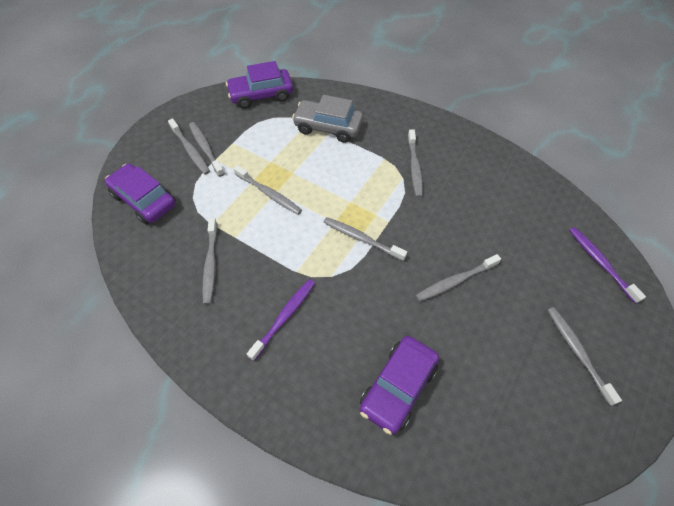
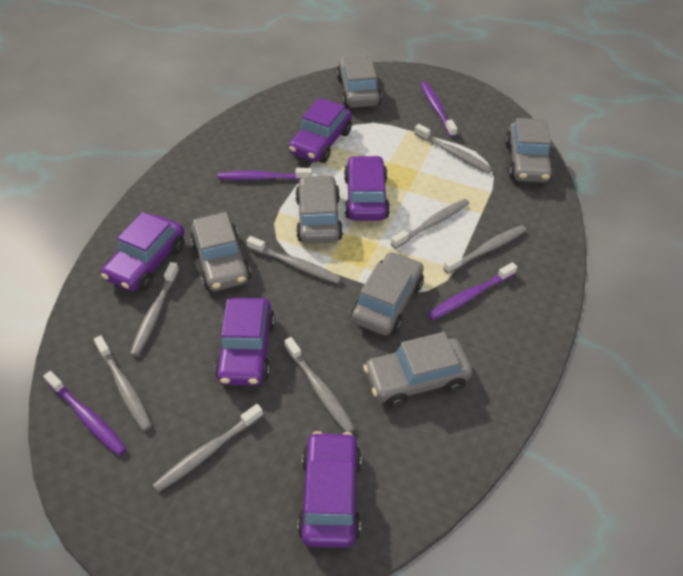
grey car: [292,95,363,143] = 1 -> [190,212,251,291] [295,175,343,244] [336,55,382,108] [351,251,424,335] [363,332,472,408] [505,118,554,183] = 6
purple car: [105,164,176,225] [226,61,293,109] [360,336,439,435] = 3 -> [101,212,185,291] [215,298,275,386] [289,98,352,163] [297,431,361,548] [344,155,390,221] = 5
purple toothbrush: [247,279,315,361] [569,227,646,304] = 2 -> [43,371,127,456] [218,168,312,180] [421,82,457,137] [427,262,517,320] = 4

